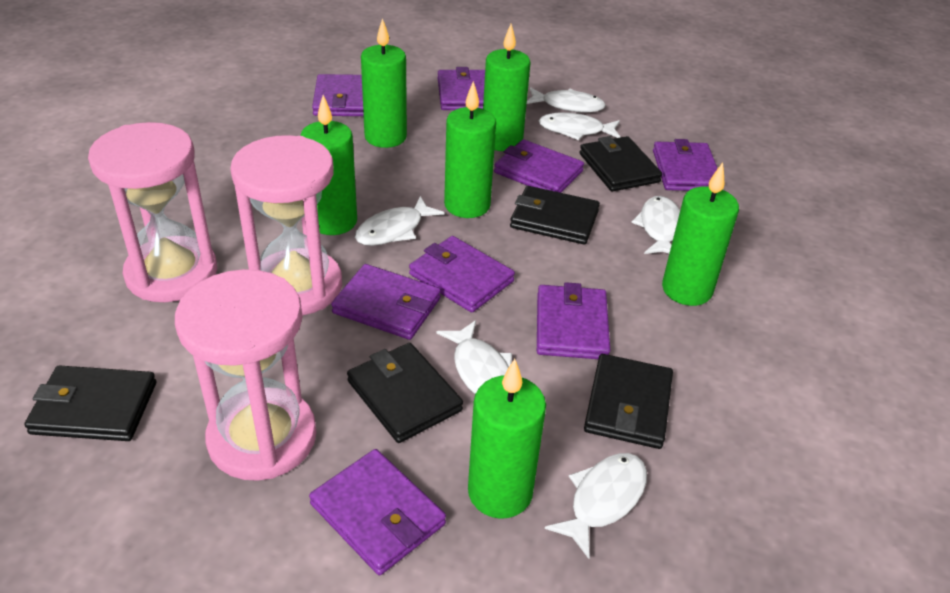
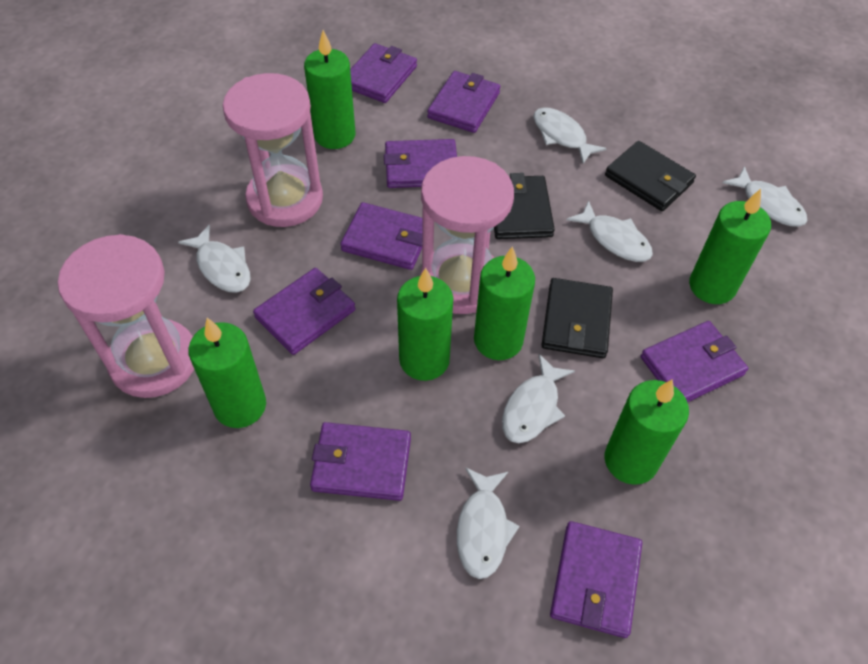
black wallet: [24,365,156,441] [347,343,463,443] [510,186,600,244] [580,136,662,192] [584,354,673,449] = 5 -> [494,173,555,239] [541,278,613,358] [605,141,696,211] = 3

